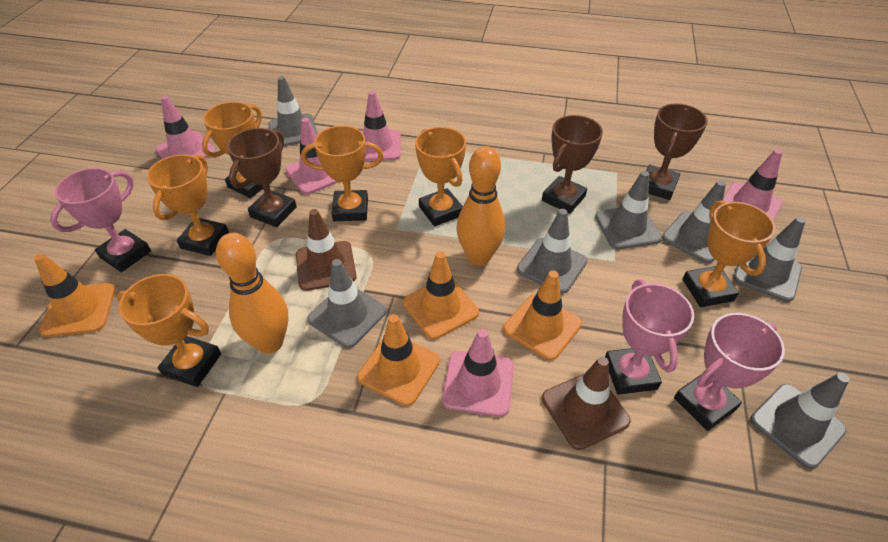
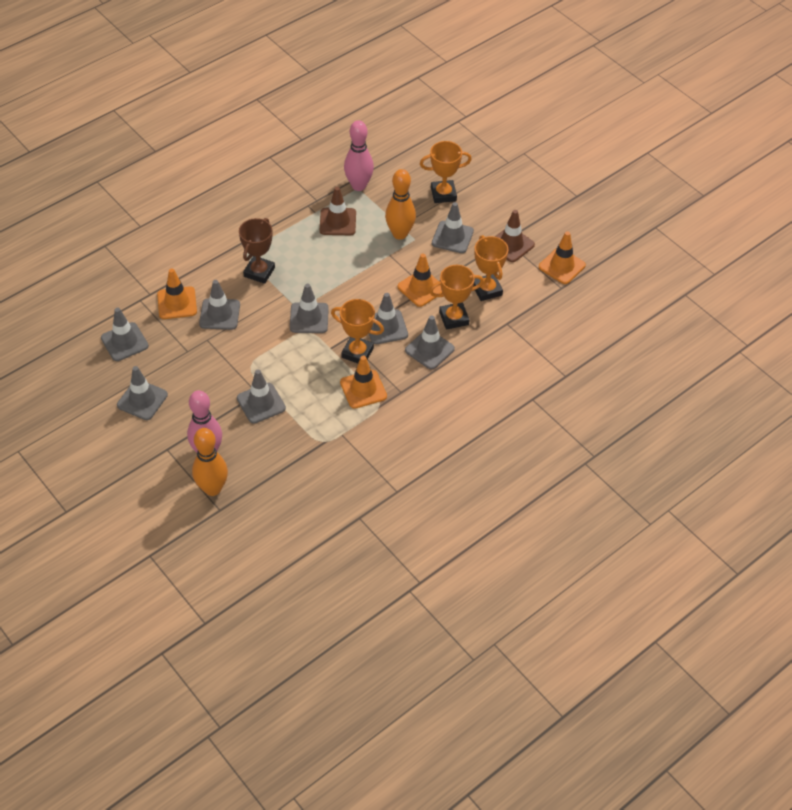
brown trophy: [227,128,297,227] [542,115,603,214] [646,104,708,200] = 3 -> [239,218,275,284] = 1
grey traffic cone: [268,76,318,146] [307,259,386,348] [517,209,587,293] [595,171,662,249] [662,180,726,263] [733,217,805,302] [750,373,849,469] = 7 -> [101,308,149,361] [117,366,168,420] [199,280,240,330] [237,370,286,424] [290,284,329,333] [369,293,408,344] [405,315,455,370] [432,202,474,253] = 8
orange trophy: [117,274,221,387] [147,155,229,256] [202,102,271,198] [301,125,383,221] [415,127,466,226] [683,200,775,307] = 6 -> [331,299,384,363] [420,141,472,203] [429,265,484,330] [473,235,508,301] = 4
pink bowling pin: none = 0 -> [187,390,222,452] [344,120,374,191] = 2
pink traffic cone: [156,96,216,159] [286,118,338,194] [362,91,401,161] [442,329,514,417] [723,149,783,221] = 5 -> none = 0
pink trophy: [50,168,151,272] [605,279,694,395] [674,313,785,431] = 3 -> none = 0

